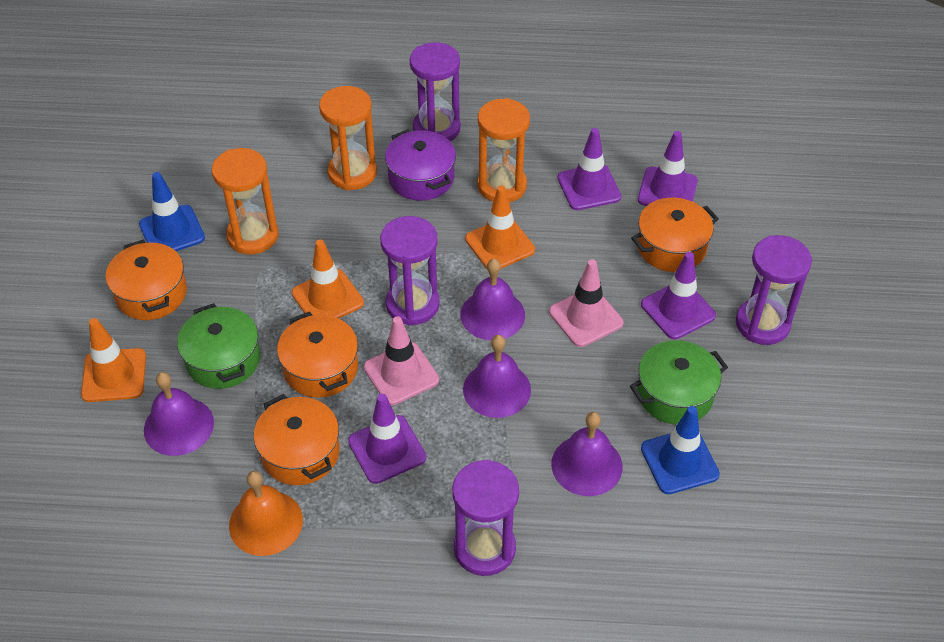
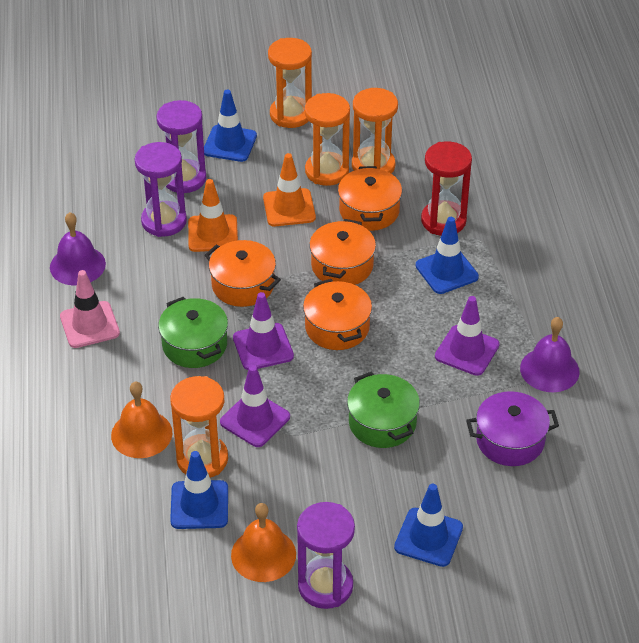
blue traffic cone: [139,172,205,251] [641,406,720,494] = 2 -> [170,451,228,529] [204,90,257,162] [394,484,463,567] [416,217,479,294] = 4
orange bell: [229,471,303,556] = 1 -> [111,382,172,458] [231,503,296,582] = 2
orange hourglass: [212,148,279,255] [319,86,377,190] [477,98,530,202] = 3 -> [170,376,228,478] [268,38,312,128] [305,93,350,186] [352,88,398,174] = 4
orange traffic cone: [81,318,146,402] [292,240,364,319] [465,185,535,270] = 3 -> [188,179,238,252] [263,153,316,226] = 2
pink traffic cone: [364,316,439,405] [549,259,624,347] = 2 -> [60,270,120,348] = 1
purple bell: [144,372,214,456] [460,259,525,340] [463,335,531,418] [551,412,622,496] = 4 -> [50,212,106,286] [520,317,580,392] = 2
purple hourglass: [380,216,440,326] [410,42,461,141] [452,459,519,576] [736,235,812,345] = 4 -> [135,142,187,237] [156,100,206,193] [297,502,355,609] = 3
purple traffic cone: [348,394,426,484] [558,128,621,210] [638,131,698,206] [641,252,716,339] = 4 -> [220,365,290,447] [233,292,294,370] [435,296,500,376] = 3
red hourglass: none = 0 -> [421,142,472,236] = 1

